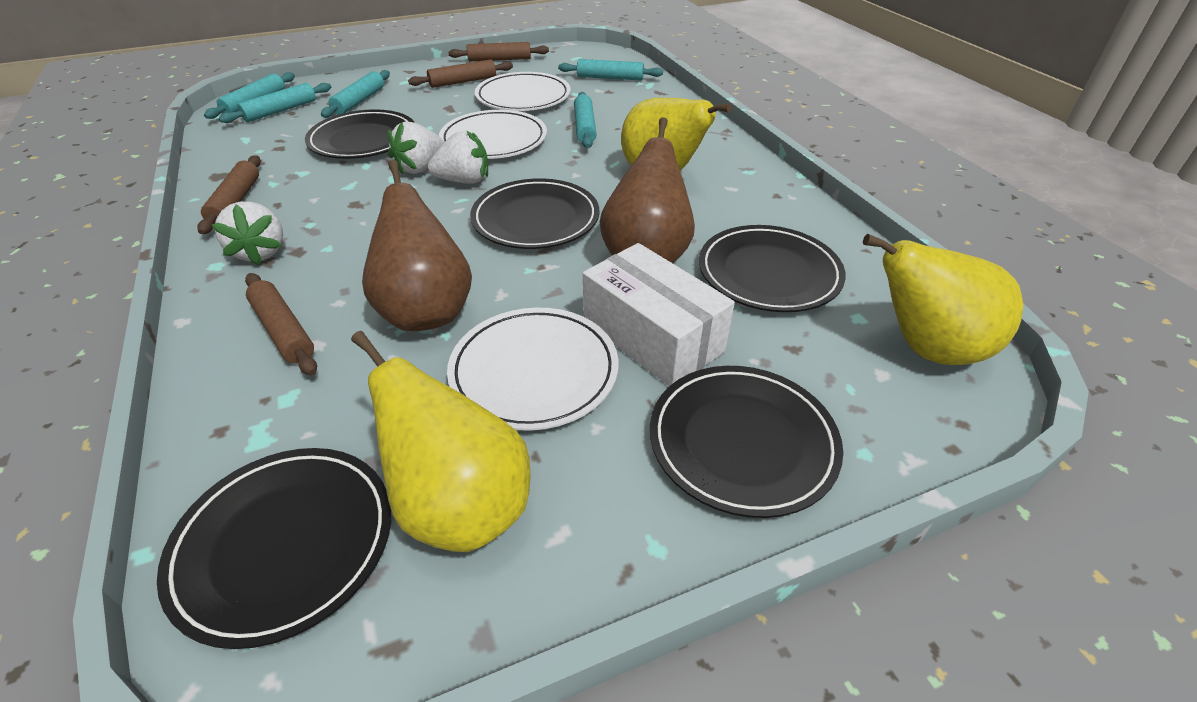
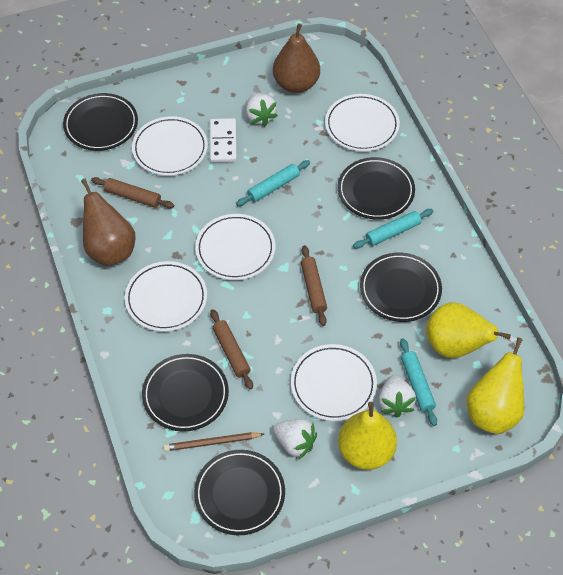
brown pencil: none = 0 -> [164,432,264,451] = 1
brown rolling pin: [197,155,261,234] [245,273,317,376] [408,59,513,88] [448,42,549,62] = 4 -> [91,177,174,209] [210,309,253,390] [301,245,327,326] = 3
turquoise rolling pin: [204,72,295,119] [219,83,331,123] [321,70,390,118] [558,59,663,80] [574,92,596,148] = 5 -> [236,160,310,206] [353,209,433,249] [400,338,437,426] = 3
white box: [583,243,735,386] = 1 -> none = 0
white domino: none = 0 -> [210,118,237,162] = 1
white plate: [439,110,547,159] [447,308,619,431] [475,72,571,111] = 3 -> [125,261,207,332] [132,116,208,176] [195,214,275,280] [291,344,377,421] [325,94,400,152] = 5

